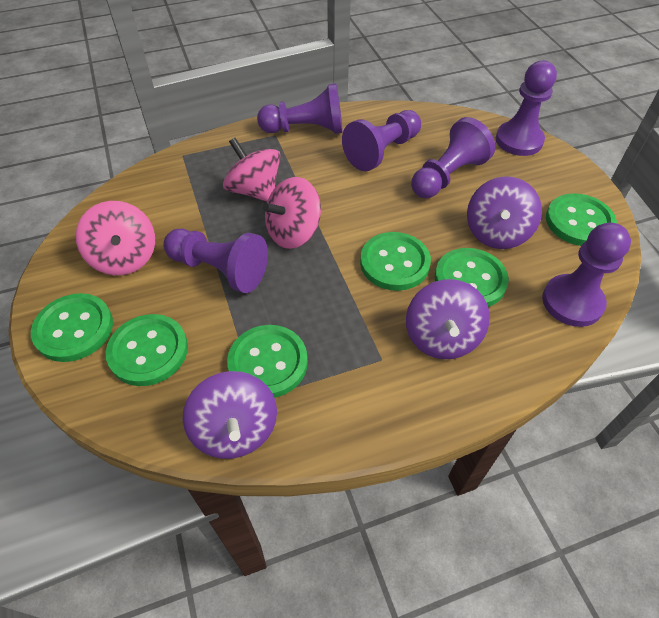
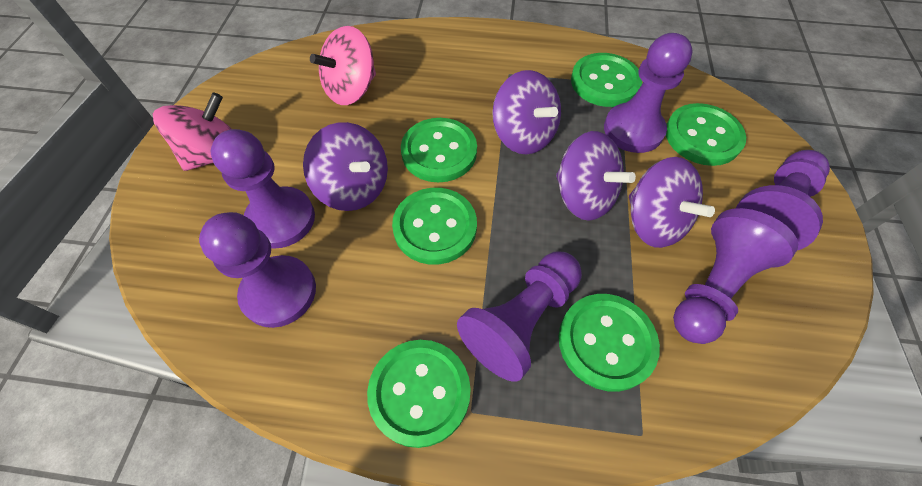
pink spinning top: [76,201,155,275] [223,138,281,202] [263,177,321,249] = 3 -> [153,92,232,171] [310,26,376,105] = 2
purple spinning top: [183,371,277,459] [406,279,490,359] [467,176,542,249] = 3 -> [303,122,388,211] [492,70,561,154] [556,131,636,221] [629,157,715,248] = 4

